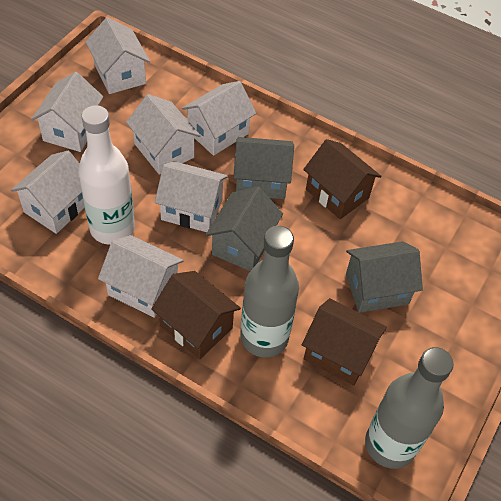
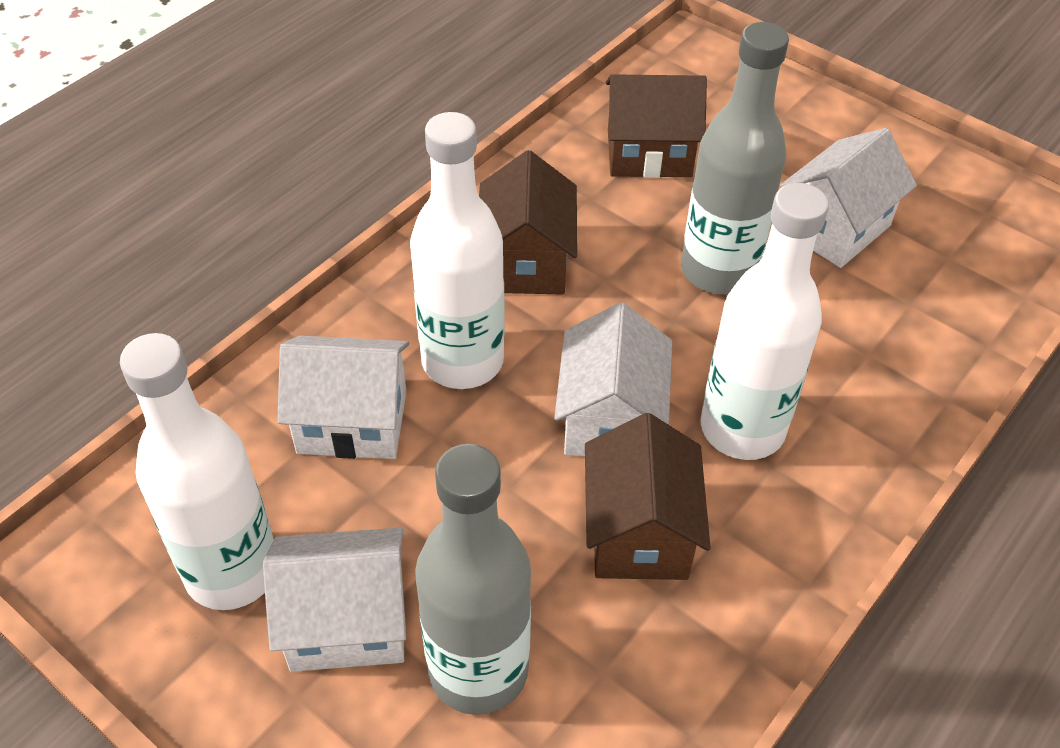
grey house: [206,187,283,271] [233,137,294,199] [346,241,423,313] = 3 -> none = 0
white bottle: [78,105,135,245] = 1 -> [120,333,274,610] [410,112,505,389] [700,183,829,460] = 3
white house: [11,151,85,234] [31,72,103,152] [85,17,150,94] [98,235,184,318] [126,94,201,175] [155,161,228,232] [182,81,256,156] = 7 -> [263,527,407,672] [277,336,409,459] [554,302,672,457] [780,128,917,268] = 4

